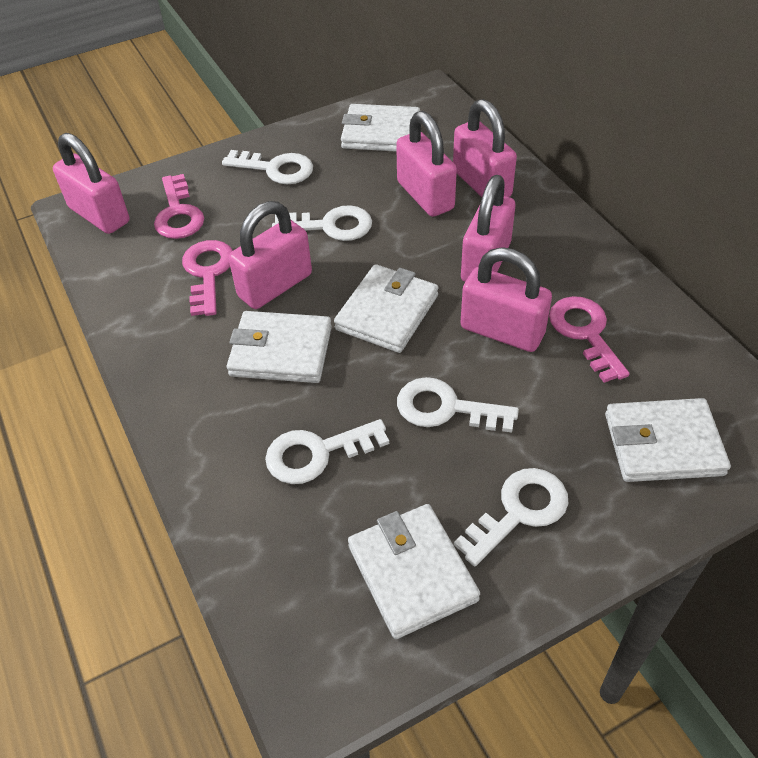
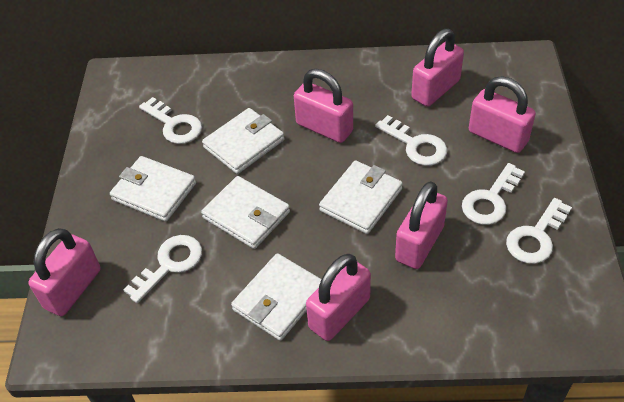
pink key: [154,174,204,239] [182,240,233,316] [549,296,630,383] = 3 -> none = 0

